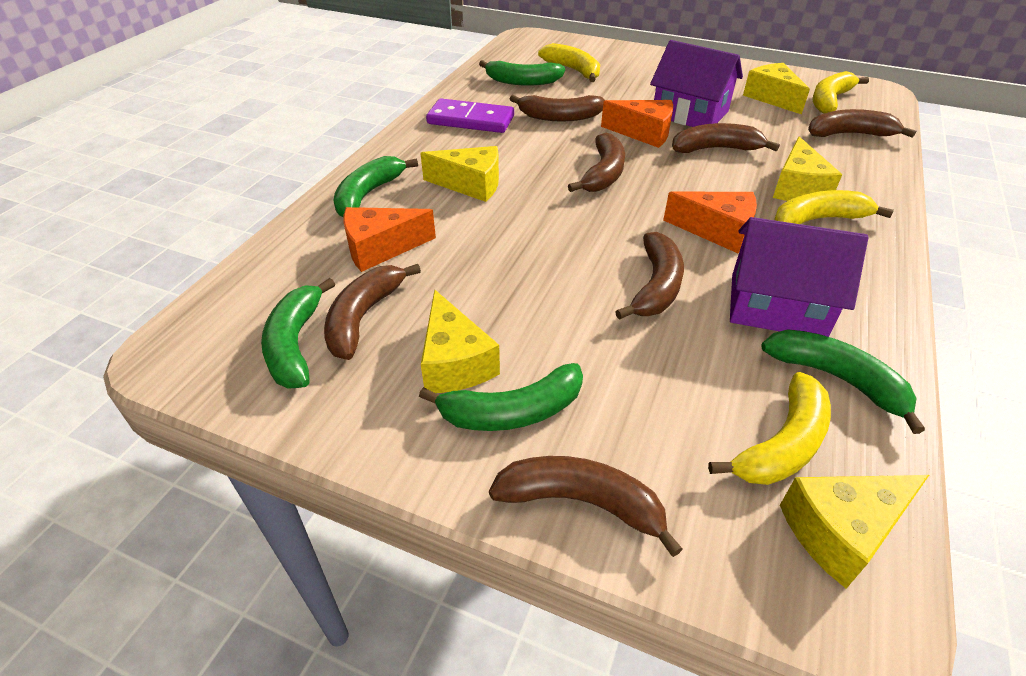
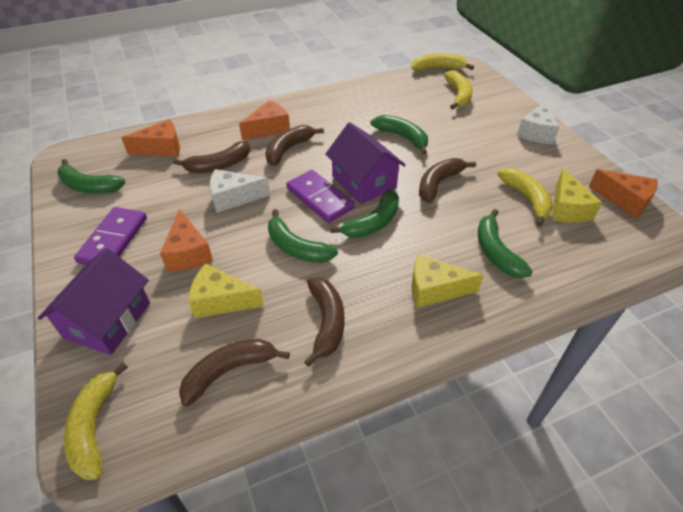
brown banana: [324,264,421,360] [489,456,683,557] [510,95,605,122] [568,133,625,192] [615,232,684,320] [672,123,780,153] [808,109,916,138] = 7 -> [173,141,250,173] [179,339,290,406] [265,125,324,166] [304,278,344,367] [419,158,476,203] = 5
orange cheese: [343,207,436,272] [601,100,673,148] [663,192,757,253] = 3 -> [121,119,180,156] [160,209,213,271] [239,100,290,140] [588,169,658,219] = 4
purple domino: [426,99,514,133] = 1 -> [74,207,147,265] [286,170,355,223] = 2
white cheese: none = 0 -> [210,169,270,213] [517,100,559,144] = 2
yellow cheese: [420,146,499,202] [421,290,500,393] [743,63,810,114] [773,137,842,201] [780,475,929,589] = 5 -> [189,264,264,318] [412,254,484,308] [552,168,602,223] = 3

